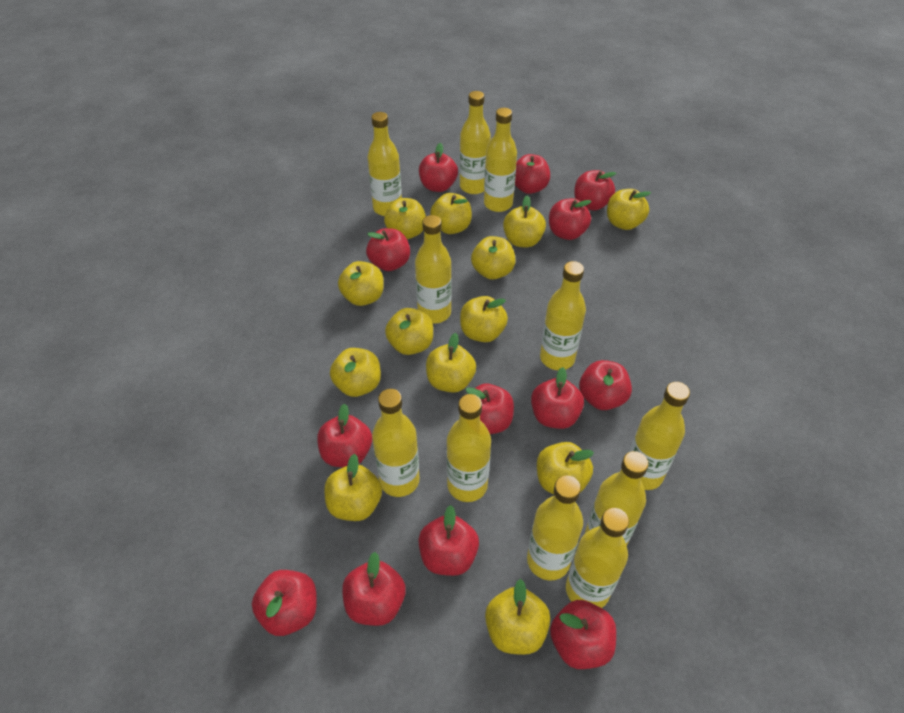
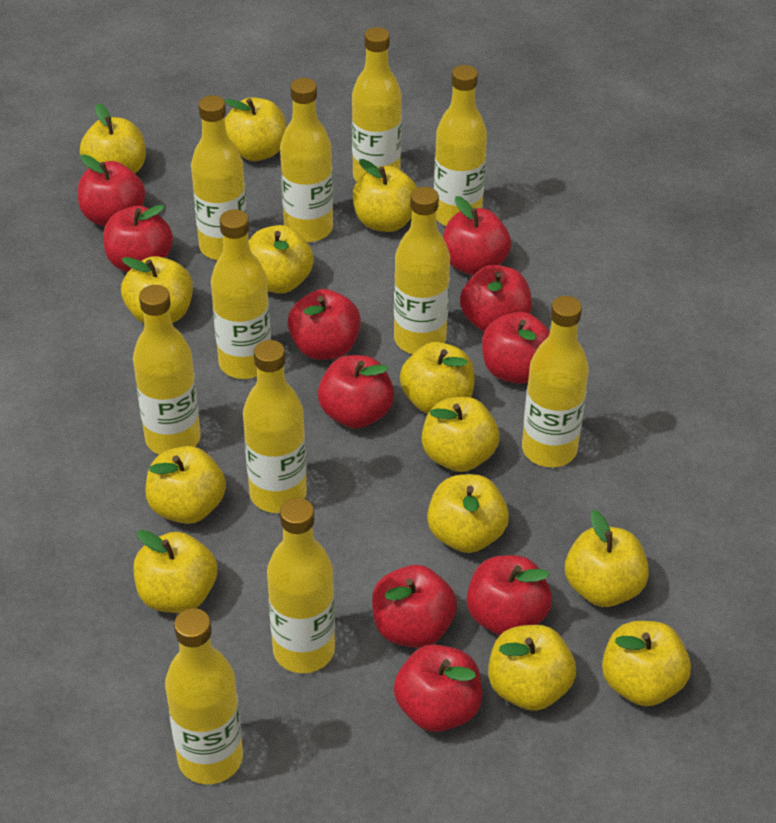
red apple: [252,570,317,636] [317,403,372,467] [342,552,406,626] [366,228,410,271] [418,505,479,576] [419,143,458,192] [465,384,514,434] [515,154,550,194] [531,367,584,429] [549,198,592,240] [550,600,616,669] [574,170,616,211] [579,360,632,410] = 13 -> [78,154,145,226] [103,205,173,272] [288,289,361,360] [318,355,394,429] [372,565,457,648] [394,644,482,732] [443,196,511,275] [460,265,532,332] [467,555,552,635] [482,312,550,384] = 10

